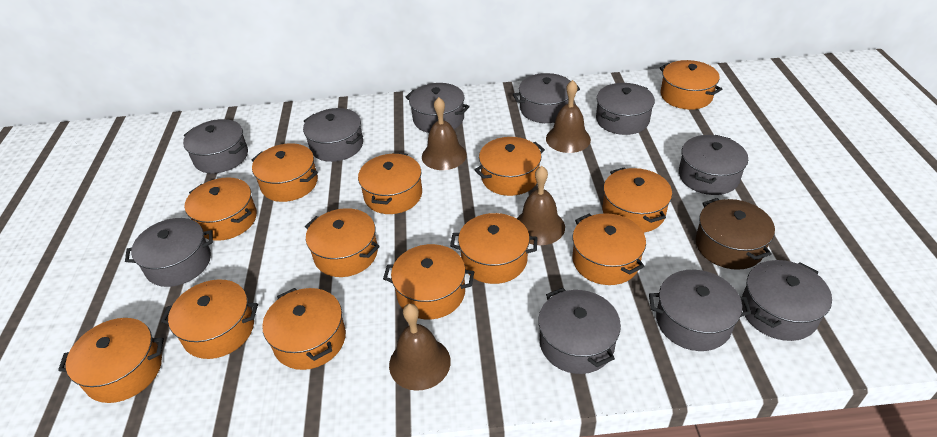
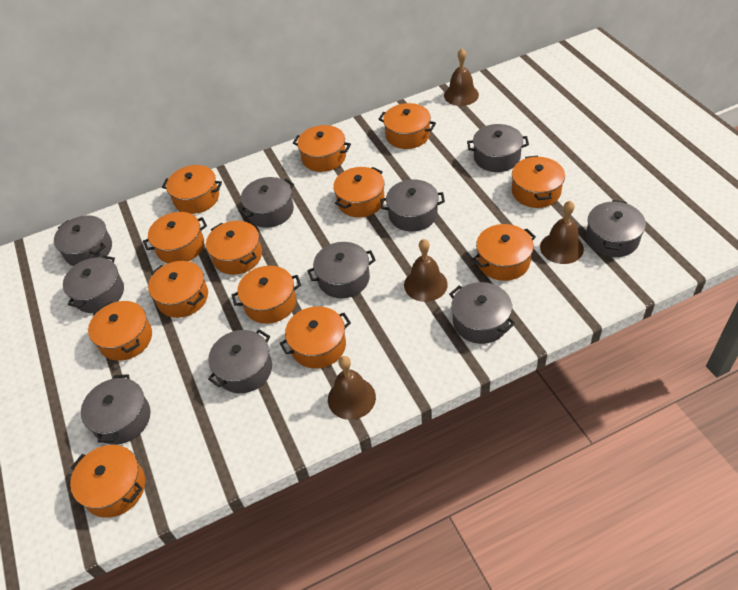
brown pot: [696,198,775,270] = 1 -> none = 0

